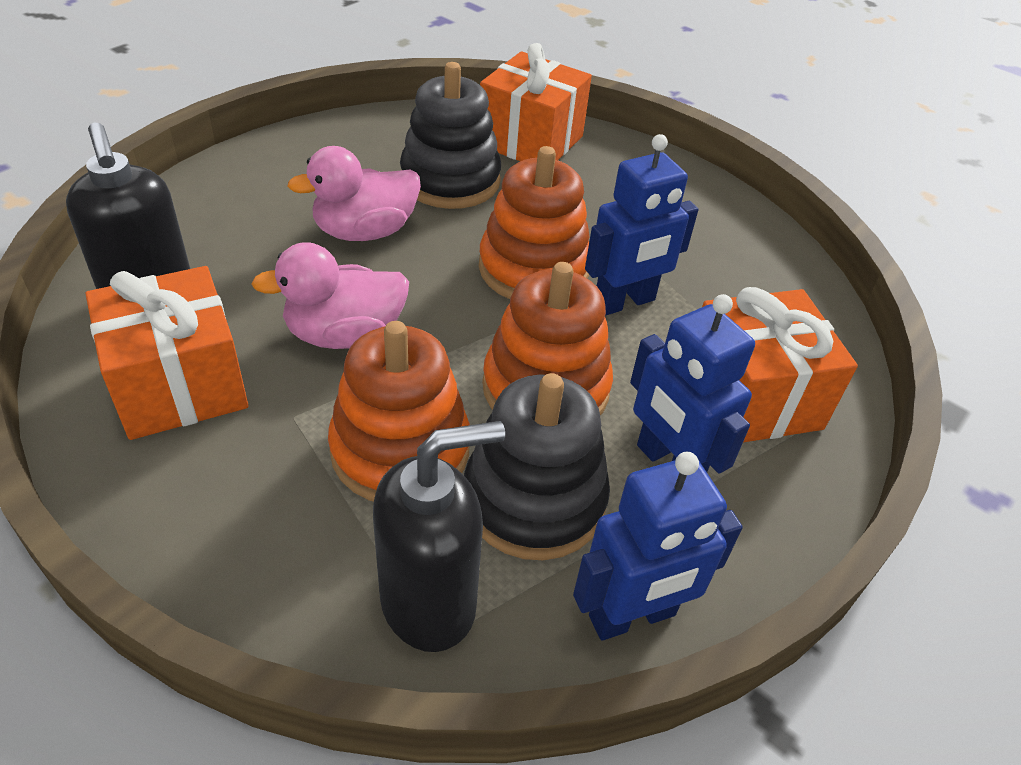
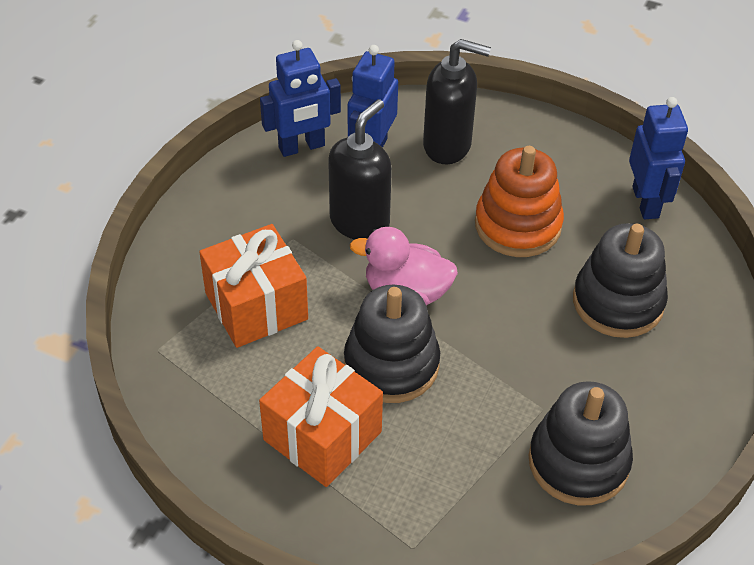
black stacking toy: [400,62,501,209] [464,373,610,560] = 2 -> [344,285,440,403] [528,381,633,505] [573,223,668,338] = 3
orange gift: [86,266,249,440] [480,43,592,161] [702,287,858,442] = 3 -> [199,224,308,348] [259,346,383,487] = 2
orange stacking toy: [328,321,470,502] [479,146,590,299] [482,262,613,416] = 3 -> [475,146,564,257] = 1
pink duck: [252,242,409,349] [287,146,421,241] = 2 -> [350,227,458,306] = 1

